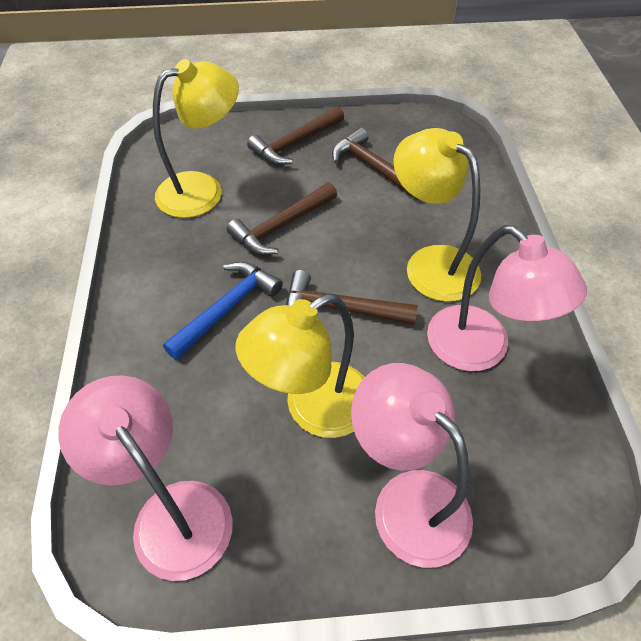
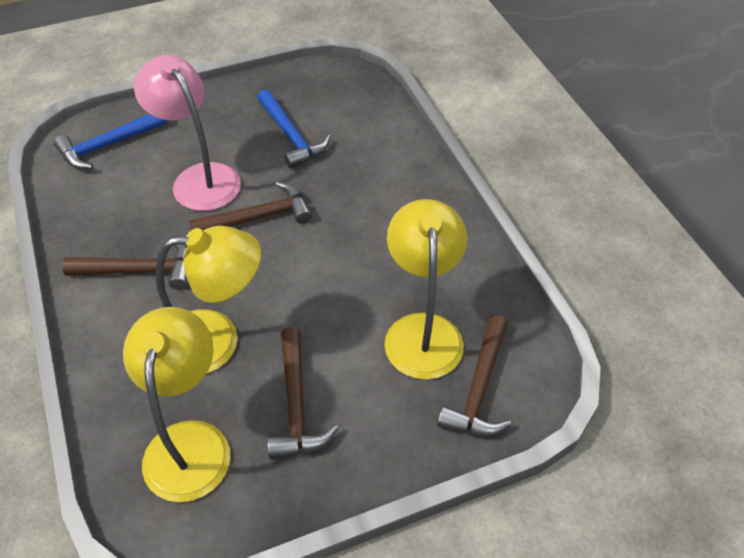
blue hammer: [163,262,283,360] = 1 -> [54,114,167,169] [257,89,330,168] = 2
pink lamp: [58,376,233,581] [351,363,473,568] [427,225,587,371] = 3 -> [134,55,241,211] = 1

